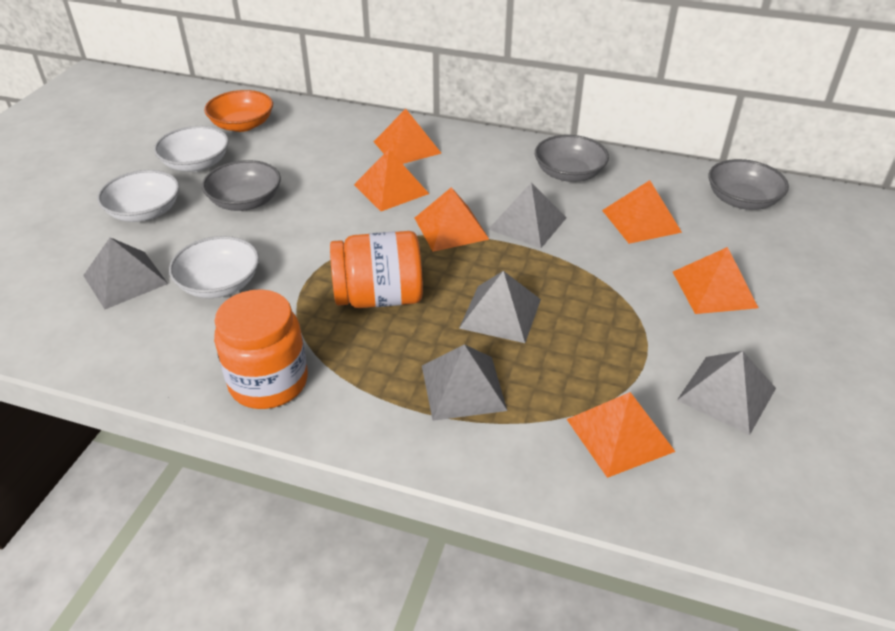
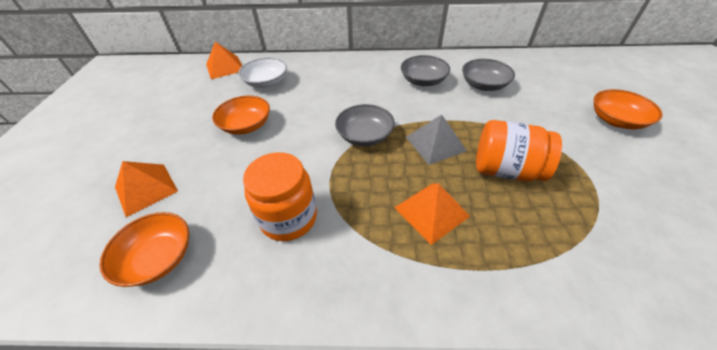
grey pyramid: [83,237,168,309] [422,344,507,421] [459,271,541,343] [488,182,567,248] [677,351,776,435] = 5 -> [406,115,467,165] = 1
orange bowl: [204,90,273,132] = 1 -> [99,212,189,287] [212,96,270,135] [594,89,662,129] = 3
orange pyramid: [354,149,429,211] [374,109,441,164] [415,187,489,252] [567,392,676,478] [602,180,682,244] [673,247,758,314] = 6 -> [115,161,178,217] [206,42,242,79] [394,183,470,245] = 3
white bowl: [97,170,179,222] [154,126,229,172] [169,236,259,298] = 3 -> [238,57,287,88] = 1

